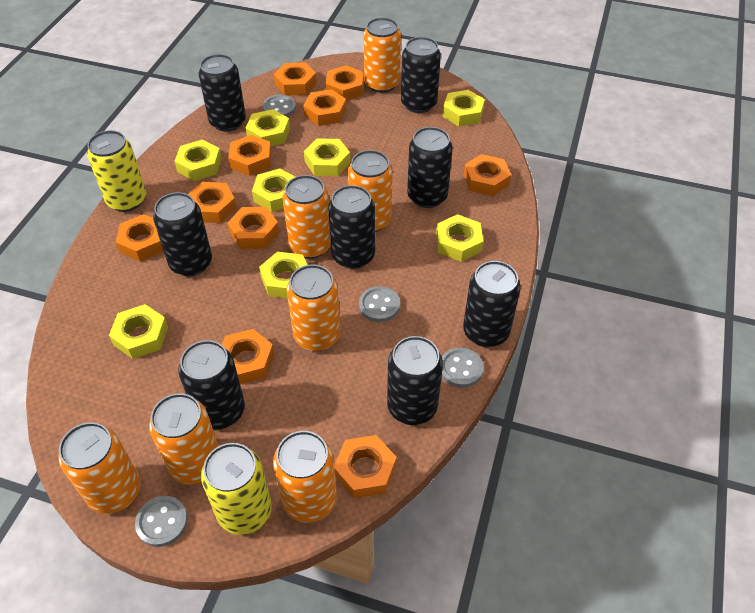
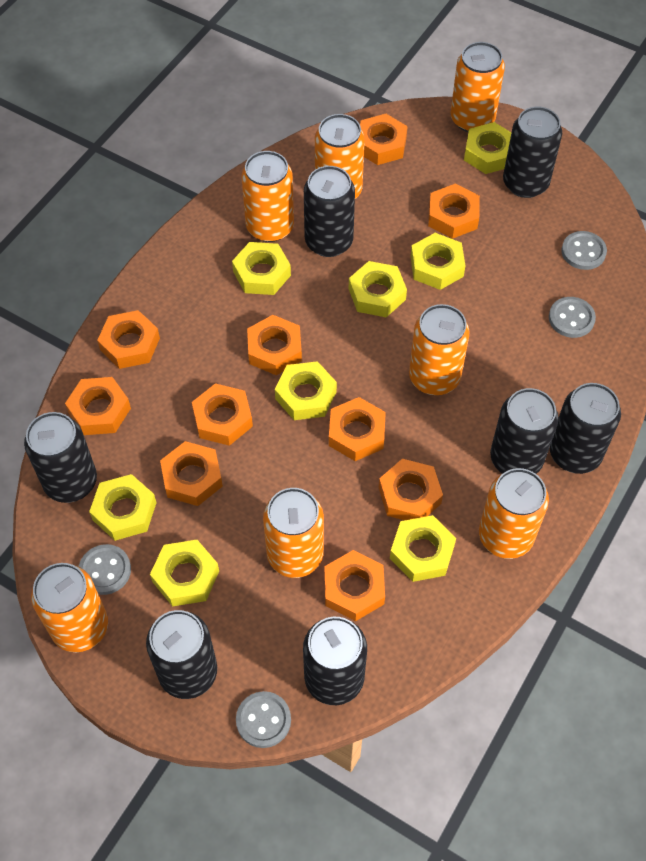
black can: [153,192,212,276] [178,340,245,430] [199,54,246,132] [328,185,375,269] [387,336,443,425] [401,37,441,113] [407,127,453,208] [463,261,521,347] = 8 -> [24,412,97,503] [146,610,217,699] [303,617,367,705] [304,166,355,257] [490,388,559,474] [503,107,562,198] [550,383,621,474] = 7
yellow can: [87,130,146,212] [201,443,272,535] = 2 -> none = 0

